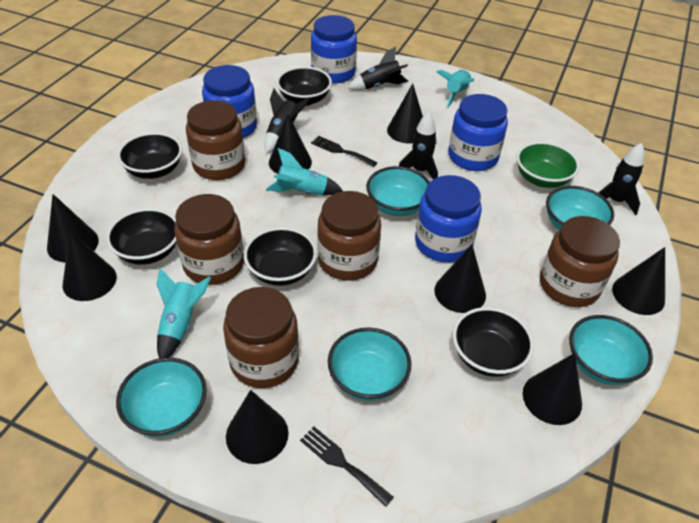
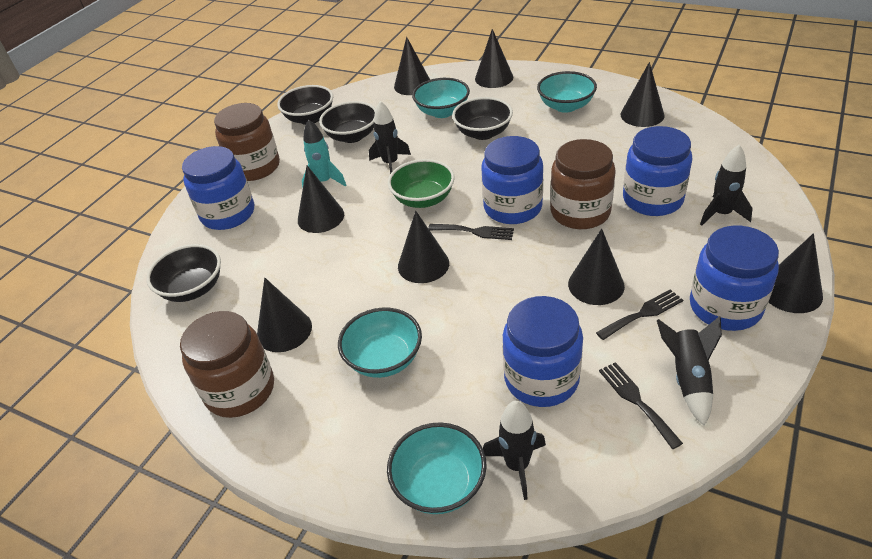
black bowl: [106,208,177,265] [117,132,182,179] [244,227,317,286] [277,66,332,106] [453,307,534,377] = 5 -> [146,244,221,302] [277,85,333,125] [319,101,376,143] [452,97,513,140] = 4
black fork: [300,426,394,507] [311,136,377,167] = 2 -> [428,224,514,240] [596,289,683,340] [599,362,683,449] = 3
blue jar: [202,65,257,138] [311,15,357,84] [415,175,482,262] [449,94,508,171] = 4 -> [182,146,254,230] [482,136,543,224] [503,296,583,407] [623,126,692,216] [690,226,779,331] = 5
brown jar: [174,194,244,285] [186,100,245,180] [223,287,299,388] [317,191,381,281] [540,216,620,307] = 5 -> [180,311,274,418] [214,103,280,181] [550,139,616,229] = 3
turquoise bowl: [116,358,207,437] [328,328,411,401] [366,166,430,216] [546,186,614,230] [569,315,653,385] = 5 -> [338,308,422,378] [387,422,487,514] [412,78,470,118] [537,71,597,113] = 4
turquoise rocket: [157,268,211,359] [266,148,343,195] [437,70,474,108] = 3 -> [302,119,346,188] = 1

